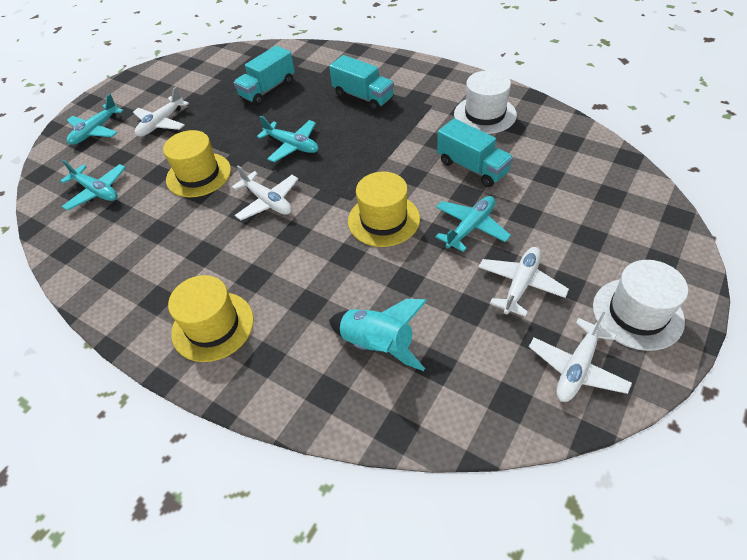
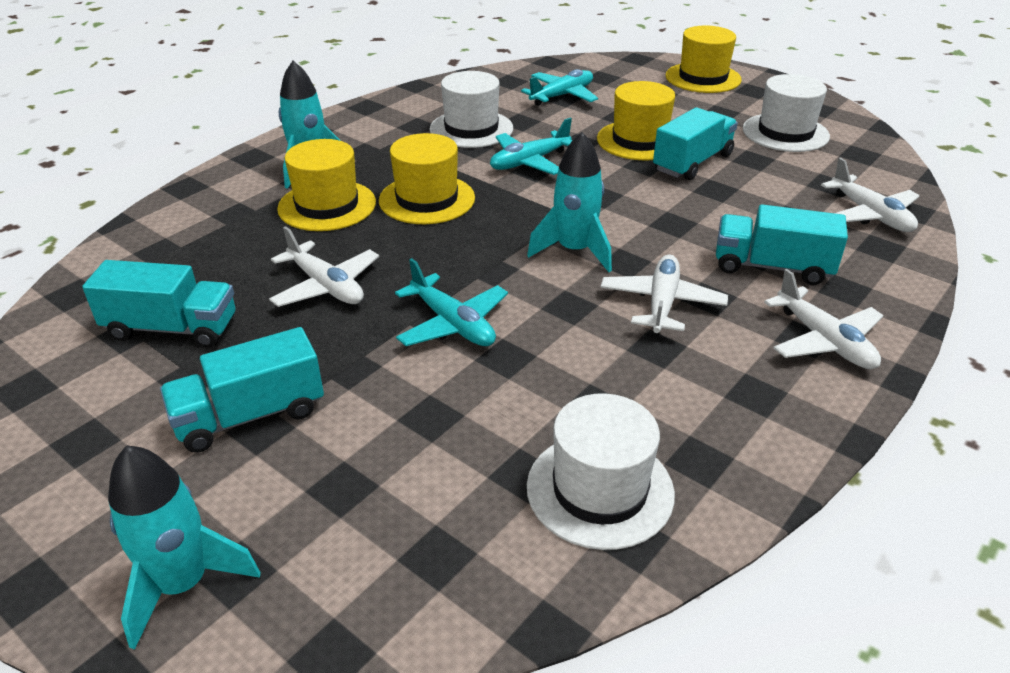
turquoise plane: [60,160,126,211] [67,94,124,145] [257,116,319,162] [435,196,511,252] = 4 -> [395,258,508,346] [490,118,572,175] [521,69,598,106] = 3
turquoise rocket: [329,299,427,371] = 1 -> [108,445,260,650] [279,61,341,189] [527,132,612,272] = 3
turquoise truck: [234,45,295,105] [329,55,394,111] [437,118,513,187] = 3 -> [82,260,235,348] [160,327,324,453] [653,107,738,180] [716,204,848,285] = 4
white hat: [454,70,517,134] [593,260,688,351] = 2 -> [430,71,513,148] [527,393,675,550] [743,74,830,152] = 3
yellow hat: [163,130,231,197] [168,275,254,362] [348,172,420,247] = 3 -> [277,139,376,231] [379,133,475,224] [597,81,675,160] [665,25,741,93] = 4

